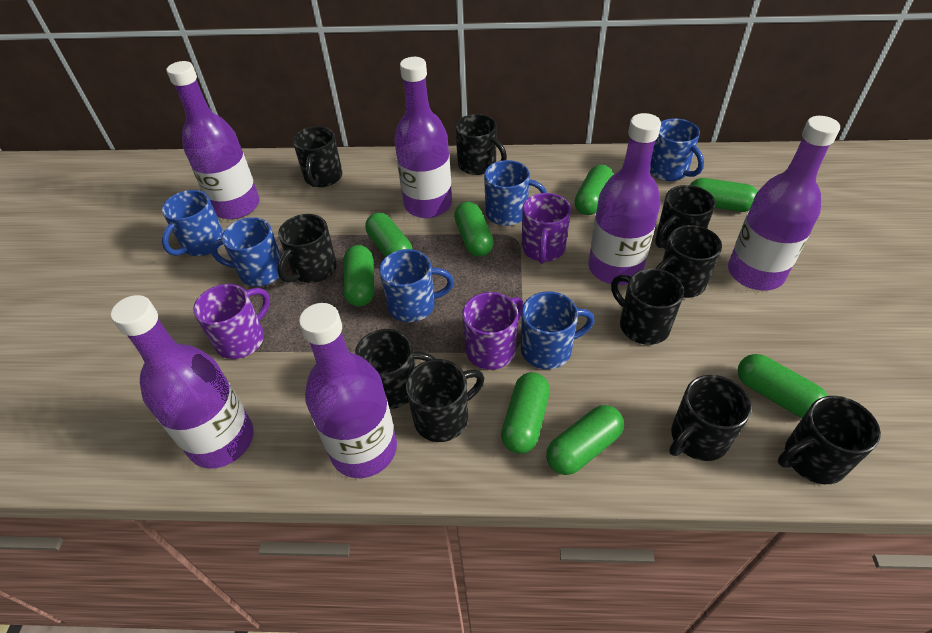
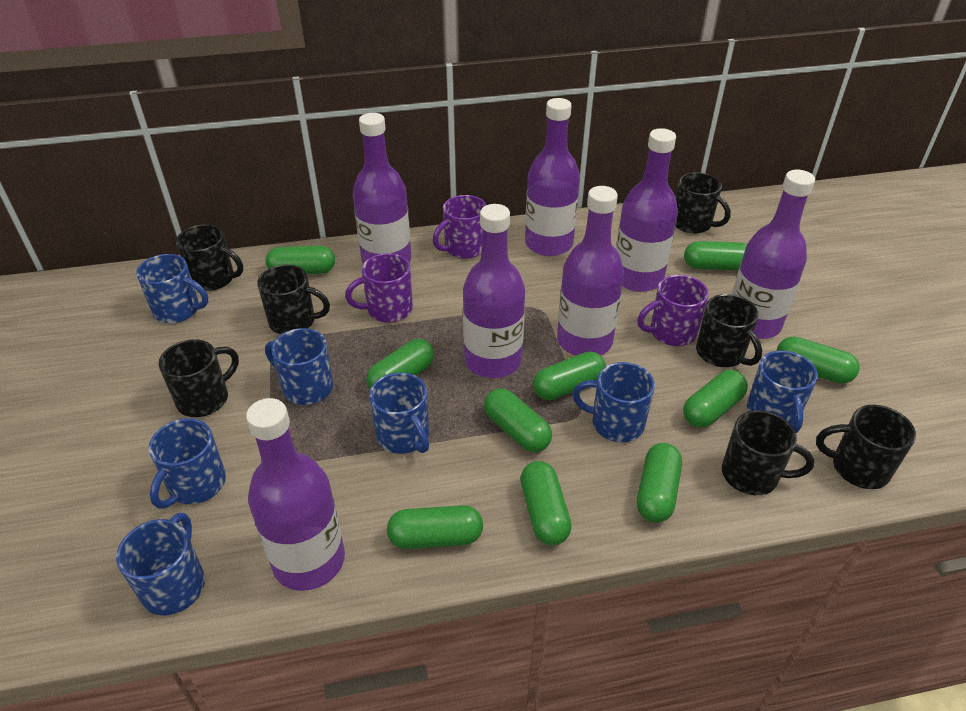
black mug: [277,214,337,283] [293,126,343,187] [355,329,436,409] [406,359,484,442] [455,114,507,175] [611,268,684,345] [655,185,715,249] [656,225,722,298] [669,375,751,461] [778,396,881,484] = 10 -> [159,339,239,417] [176,224,243,291] [257,265,330,334] [675,172,731,234] [696,294,762,367] [722,410,814,495] [816,405,916,489] = 7
blue mug: [162,190,223,256] [211,217,281,287] [379,249,454,322] [484,160,547,226] [521,291,595,369] [650,118,704,181] = 6 -> [116,513,205,615] [136,254,208,323] [149,418,226,508] [265,328,333,405] [369,372,429,454] [572,362,655,442] [747,351,818,433] = 7
green capsule: [344,245,374,306] [365,213,413,257] [454,201,494,257] [501,372,550,454] [546,405,624,475] [575,165,614,215] [690,178,758,212] [738,354,828,418] = 8 -> [265,246,335,274] [366,339,434,389] [387,505,483,549] [484,388,552,452] [520,461,572,545] [533,351,606,400] [637,443,682,523] [683,370,748,428] [684,241,747,270] [777,336,860,384] = 10
purple bottle: [111,295,254,468] [166,61,259,219] [299,303,397,478] [394,57,452,218] [588,113,661,285] [728,116,840,290] = 6 -> [246,398,345,591] [353,113,411,264] [463,204,525,378] [525,98,580,256] [557,186,624,356] [616,128,678,292] [732,170,815,339] = 7

